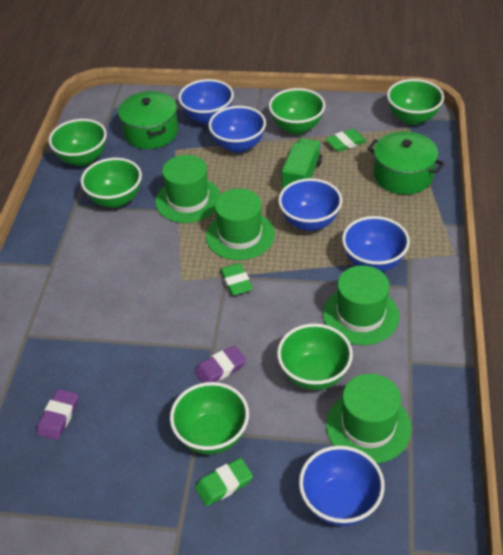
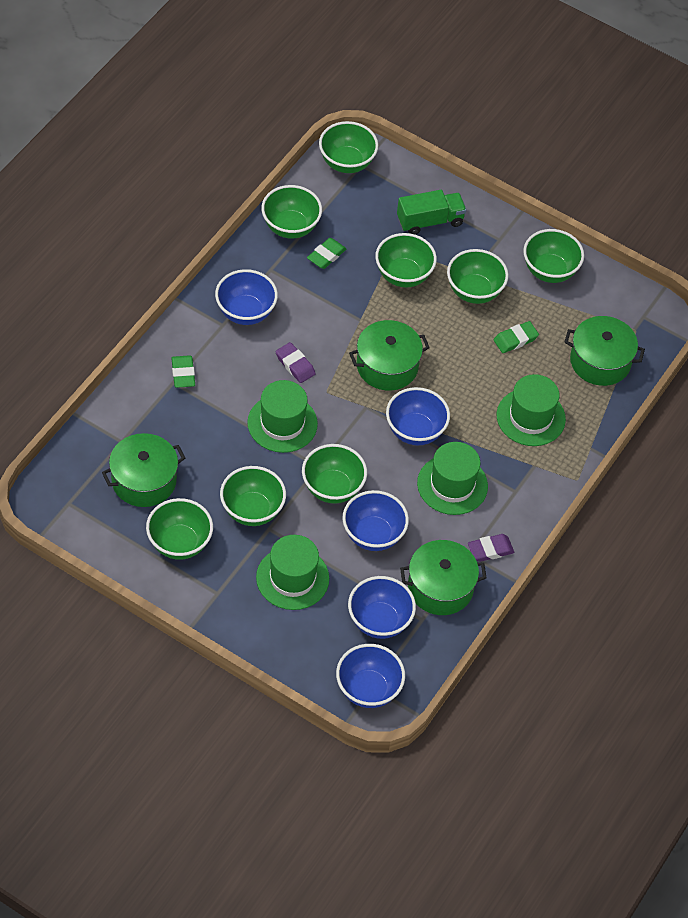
green bowl: [49,119,107,166] [81,158,142,208] [170,382,249,455] [269,88,325,134] [277,324,353,390] [387,79,444,125] = 6 -> [146,498,213,560] [220,466,286,526] [261,185,322,239] [302,444,367,504] [319,121,378,173] [375,233,437,287] [447,249,508,304] [523,229,584,283] = 8
green pot: [118,91,178,149] [367,131,445,195] = 2 -> [102,433,185,507] [349,320,430,391] [400,540,487,615] [564,316,645,386] = 4

